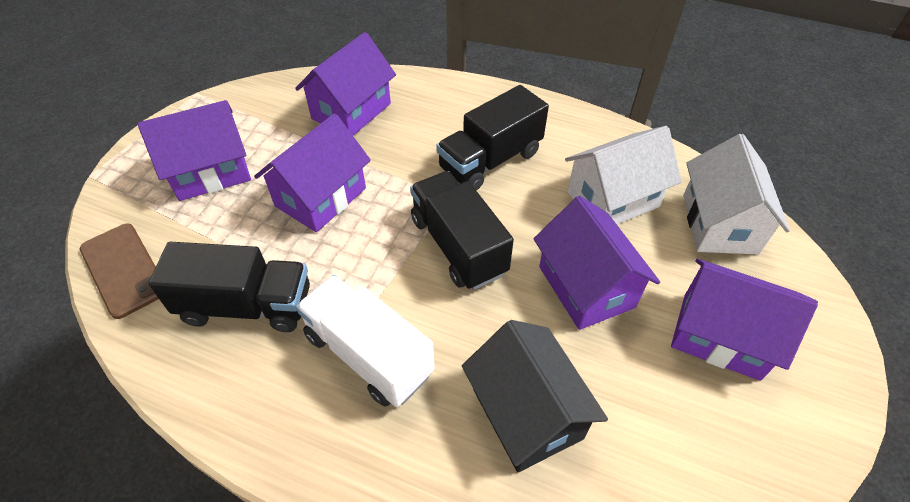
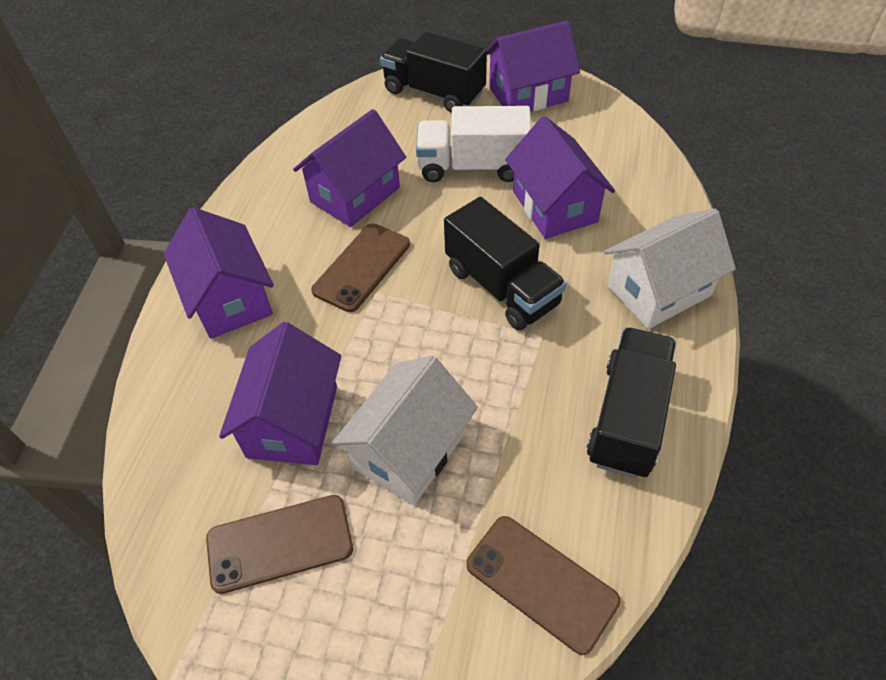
black house: [462,320,608,472] = 1 -> none = 0
brown phone: [80,223,159,319] = 1 -> [206,495,353,594] [311,223,410,312] [466,516,620,655] = 3

